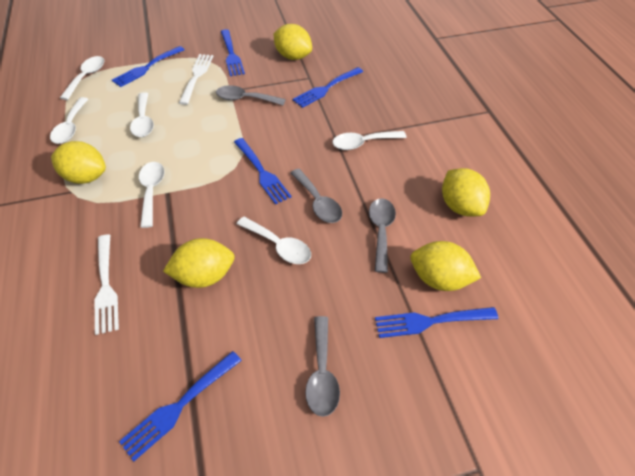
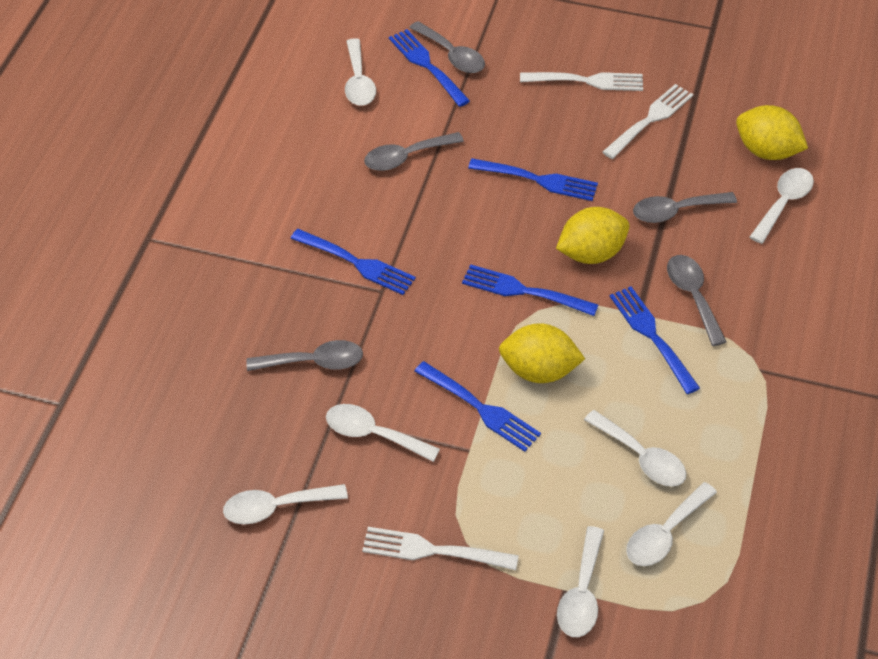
grey spoon: [216,85,286,106] [291,169,342,223] [305,316,340,417] [369,198,396,273] = 4 -> [246,340,363,371] [364,132,464,171] [409,21,485,73] [633,192,737,223] [667,255,727,346] = 5
white fork: [94,235,119,335] [179,54,213,105] = 2 -> [362,527,519,570] [520,72,643,91] [603,84,693,159] = 3
white spoon: [50,97,88,144] [60,56,104,100] [130,92,154,137] [139,162,164,228] [237,217,311,264] [332,131,407,150] = 6 -> [223,484,348,524] [326,404,440,462] [345,38,376,106] [557,526,604,637] [584,410,686,487] [626,482,717,566] [750,168,814,244] = 7
yellow lemon: [51,141,106,184] [163,238,235,288] [273,24,312,60] [410,241,481,291] [442,168,490,217] = 5 -> [499,323,585,383] [556,207,630,264] [736,105,808,160] = 3

